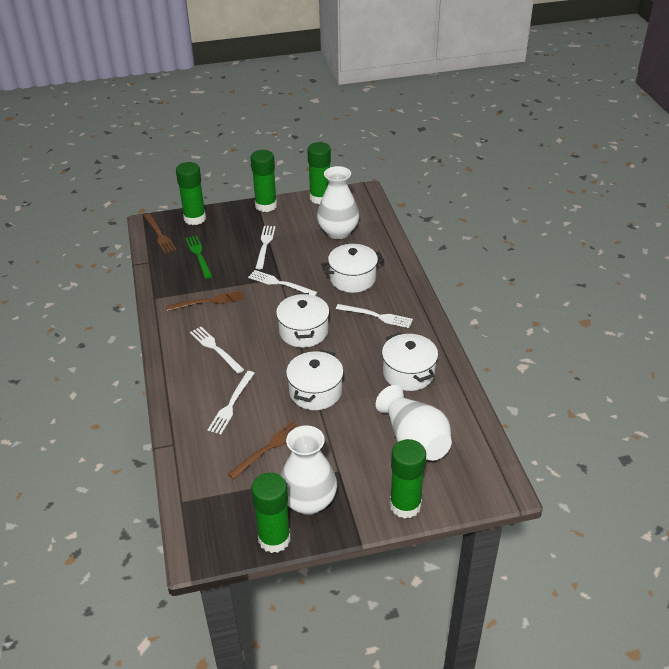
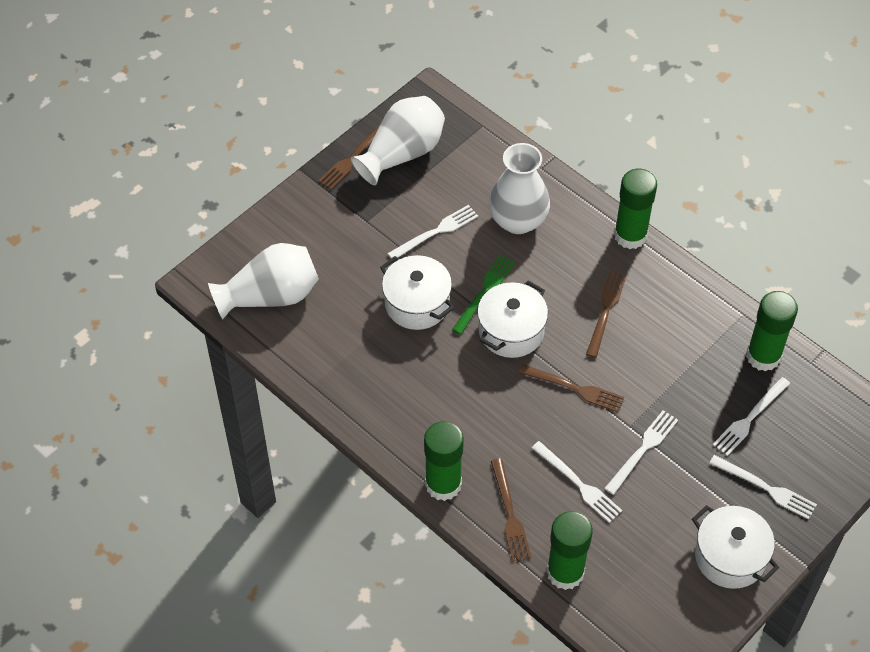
brown fork: [144,213,176,253] [167,291,244,311] [228,421,299,479] = 3 -> [318,125,380,190] [491,459,531,562] [519,364,624,412] [586,271,627,358] = 4
green glue stick: [176,162,206,225] [250,150,277,212] [251,473,291,553] [307,142,331,204] [390,439,426,519] = 5 -> [424,421,464,501] [547,511,593,590] [614,169,657,249] [746,291,798,372] = 4
white pot: [276,293,329,348] [286,350,344,410] [321,244,384,293] [382,333,438,391] = 4 -> [380,255,454,330] [477,280,548,358] [692,505,779,589] = 3

